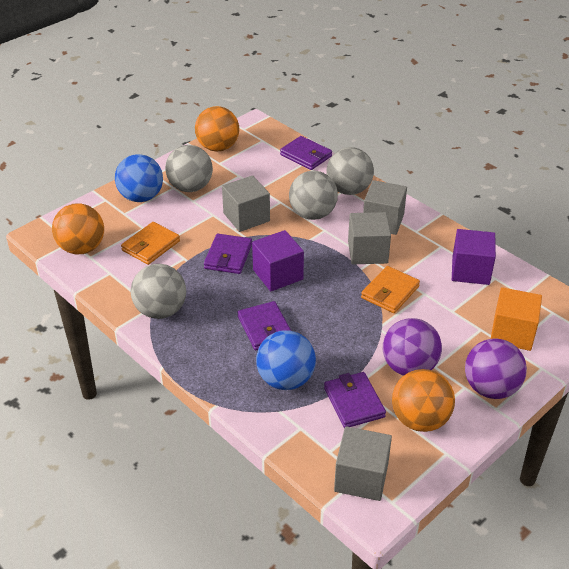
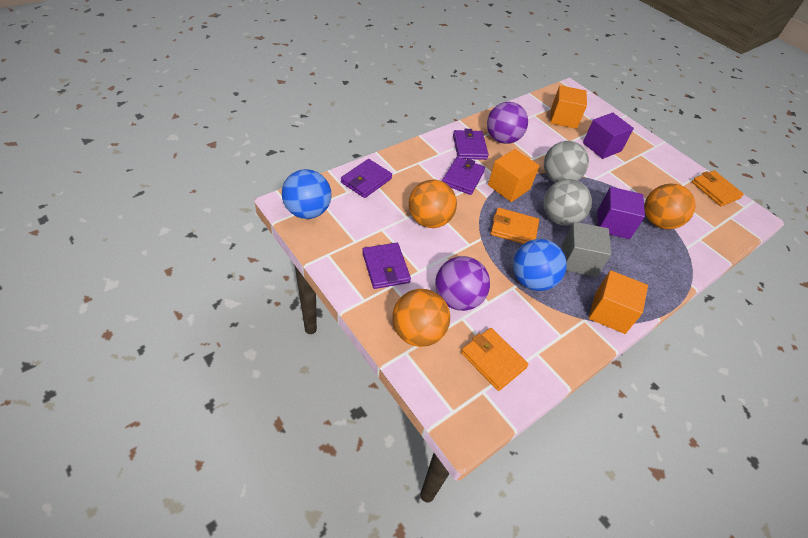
grey ball: [131,264,186,319] [165,145,213,192] [289,171,338,220] [327,147,374,195] = 4 -> [543,179,592,226] [544,141,589,183] = 2
grey cube: [222,175,270,232] [334,426,392,501] [348,212,391,265] [363,180,407,235] = 4 -> [562,222,611,277] = 1
orange cube: [491,287,542,351] = 1 -> [488,149,539,202] [550,85,587,129] [588,270,648,334] = 3
orange wallet: [121,222,180,265] [361,266,420,313] = 2 -> [461,328,528,391] [491,208,539,244] [692,171,744,206] = 3

